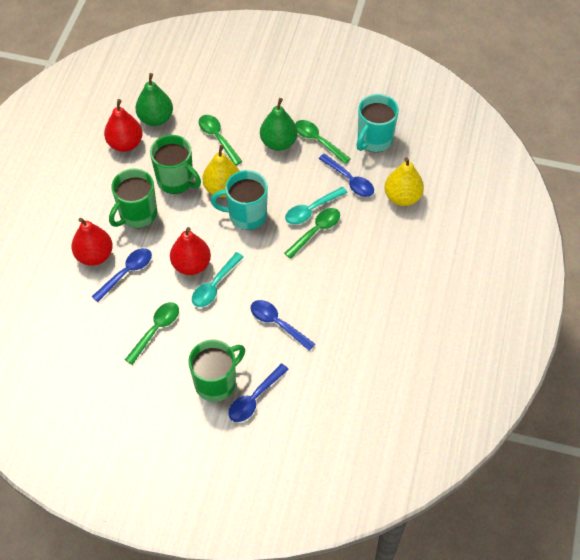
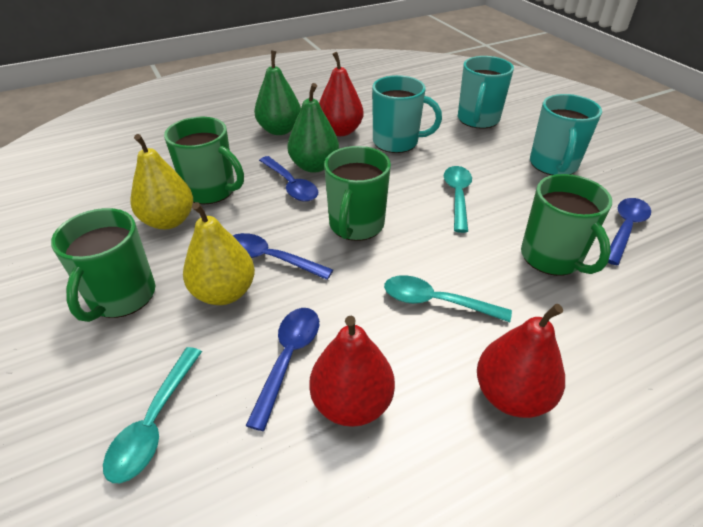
green mug: [109,168,157,228] [150,135,201,194] [188,339,245,402] = 3 -> [51,208,155,322] [164,117,244,204] [324,146,391,241] [521,174,612,276] = 4
green spoon: [125,302,179,365] [199,115,243,165] [284,208,340,259] [295,120,351,164] = 4 -> none = 0
turquoise mug: [211,170,268,230] [356,94,399,152] = 2 -> [372,75,442,153] [458,56,514,129] [530,94,602,175] = 3
turquoise spoon: [192,252,244,307] [285,187,348,225] = 2 -> [103,347,202,483] [384,275,512,322] [444,166,472,233] = 3

